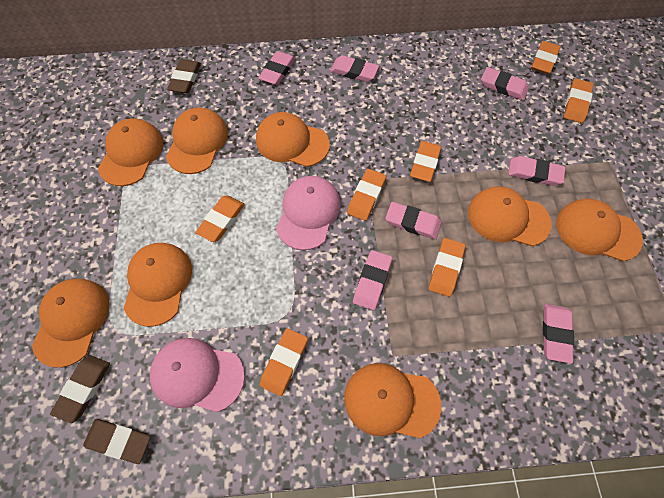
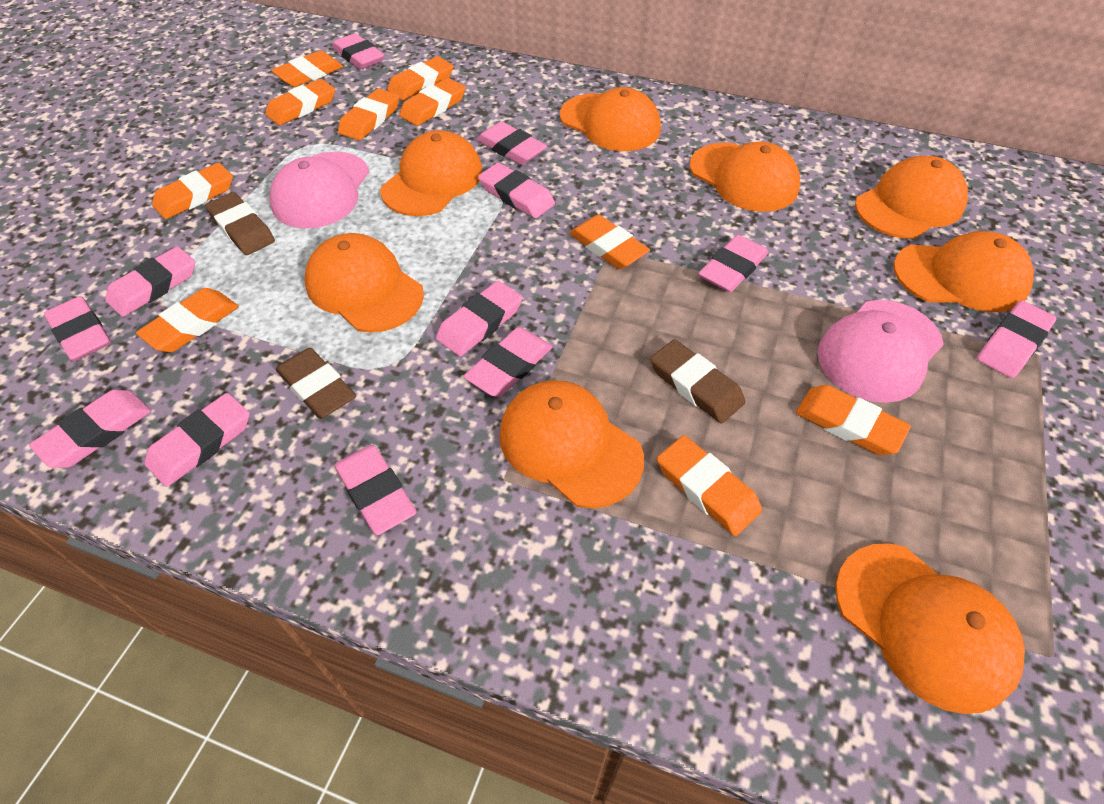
orange eraser: [195,196,245,242] [260,328,308,396] [347,169,386,221] [410,141,441,182] [428,238,466,297] [531,41,560,74] [564,79,593,123] = 7 -> [136,288,239,352] [152,163,233,219] [265,79,335,125] [271,50,343,87] [338,88,399,140] [387,56,453,100] [399,78,466,126] [569,215,650,269] [657,435,762,536] [796,385,911,455] = 10
pink eraser: [258,51,295,85] [330,55,379,82] [353,250,392,310] [385,202,442,240] [481,67,529,100] [508,156,565,186] [543,304,574,364] = 7 -> [29,390,151,468] [44,296,111,361] [105,246,195,317] [145,393,250,487] [332,33,384,70] [334,445,416,535] [436,281,522,356] [463,327,553,397] [477,121,547,165] [478,163,555,218] [698,235,769,292] [977,300,1056,378] = 12

